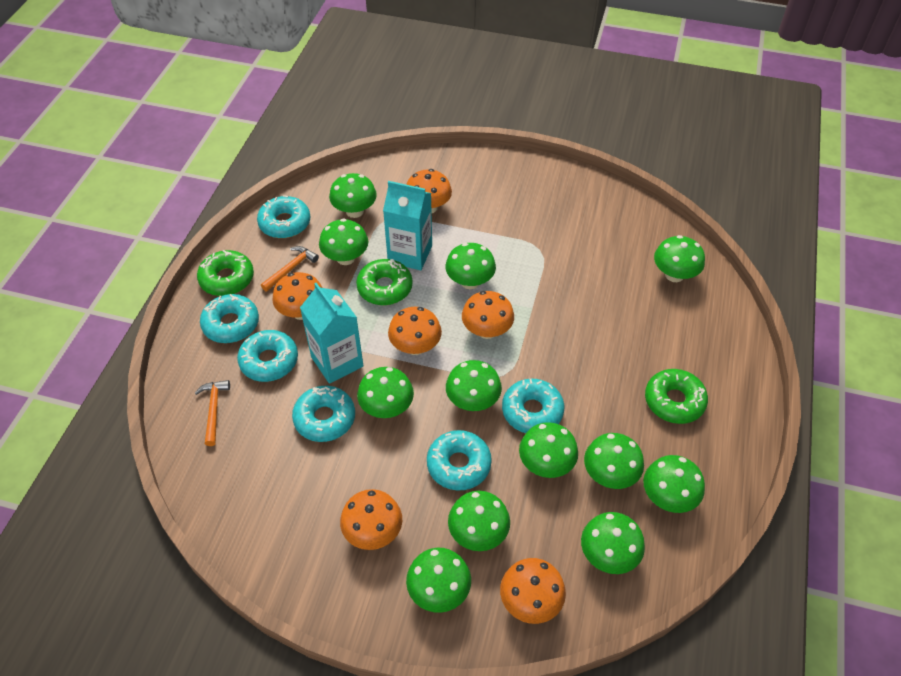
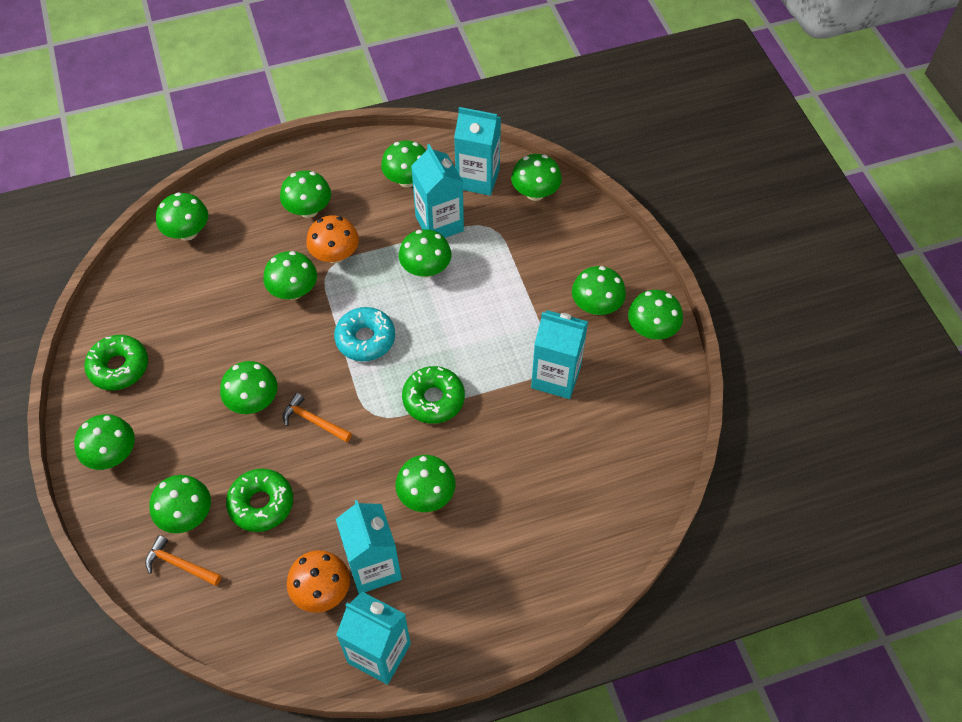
orange mushroom: [272,272,322,320] [340,489,402,550] [388,307,442,355] [406,169,452,213] [462,291,514,339] [500,558,566,624] = 6 -> [287,550,350,613] [306,215,359,263] = 2
turquoise carton: [300,283,363,384] [383,181,432,270] = 2 -> [336,500,402,594] [336,592,411,685] [411,144,464,238] [454,107,501,196] [531,310,588,399] = 5
turquoise donut: [200,294,259,343] [237,330,298,382] [257,195,310,238] [292,386,355,442] [427,430,492,491] [502,379,564,433] = 6 -> [334,307,395,361] = 1

